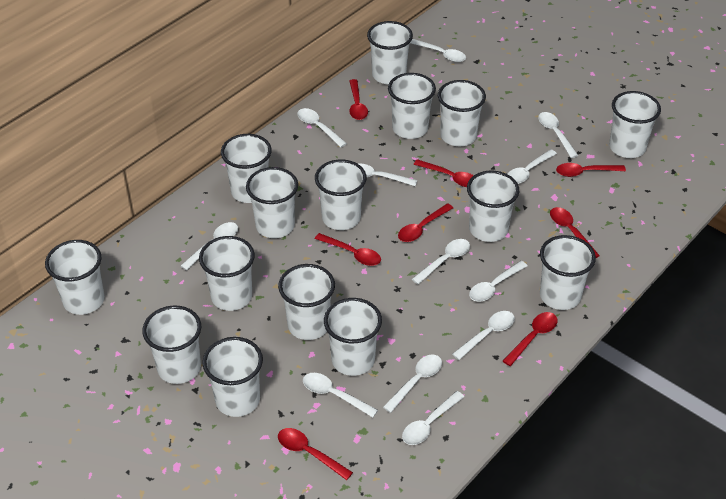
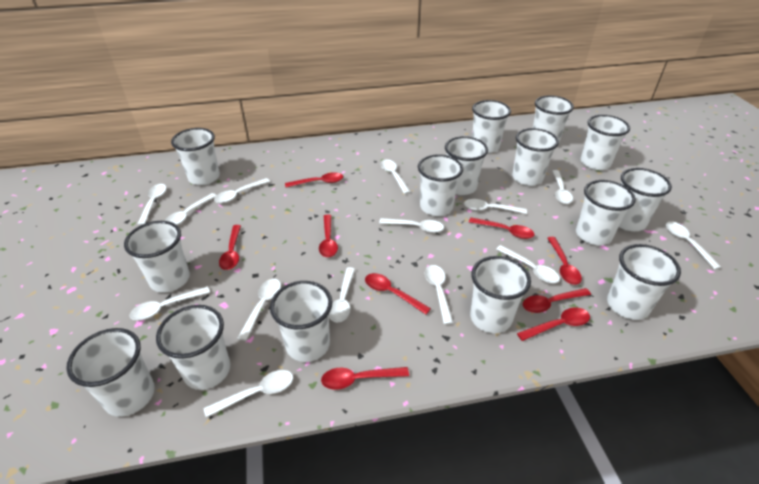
red spoon: [278,428,353,480] [315,233,381,266] [349,79,368,120] [398,203,453,242] [413,159,474,187] [503,312,558,366] [550,207,600,258] [556,163,626,177] = 8 -> [219,225,241,270] [285,172,343,187] [319,214,338,257] [321,367,409,390] [365,273,431,315] [469,217,535,239] [517,308,590,341] [523,288,591,313] [548,237,582,285] = 9
white spoon: [181,222,238,271] [297,108,347,147] [303,373,378,417] [358,163,417,186] [383,354,442,413] [402,391,464,445] [410,39,466,62] [412,239,470,284] [452,311,515,360] [469,261,527,302] [508,149,557,184] [538,112,578,158] = 12 -> [129,286,210,320] [137,184,167,225] [165,193,217,225] [204,370,293,418] [214,178,270,203] [238,279,281,341] [329,267,355,322] [379,218,444,233] [380,159,411,194] [425,265,453,325] [464,199,527,214] [496,245,560,283] [552,170,573,204] [666,221,721,270] = 14

